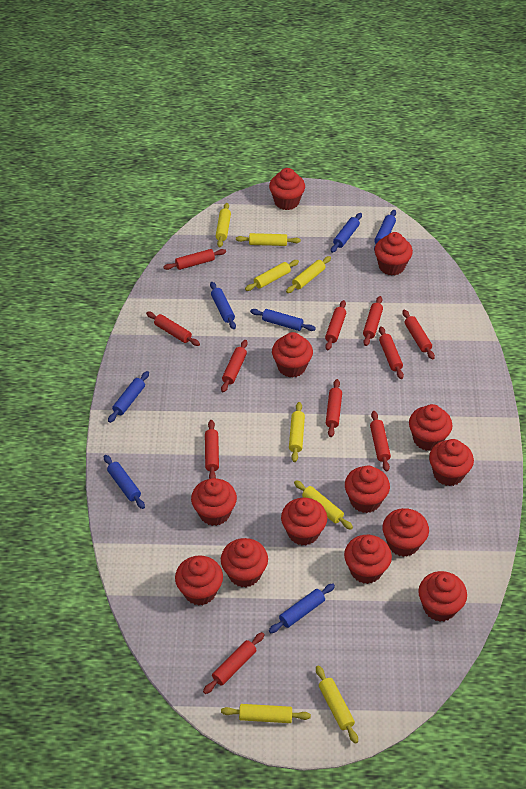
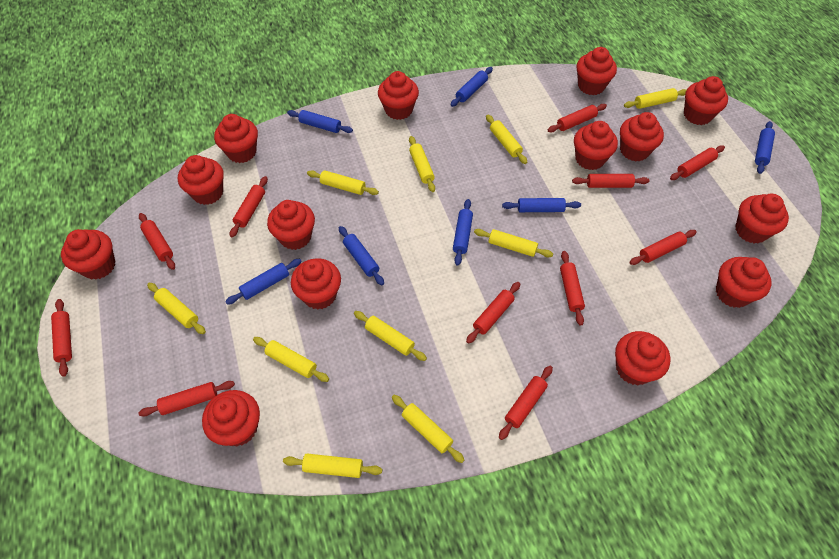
red cupcake: [175,555,223,606] [191,478,237,526] [221,538,268,587] [269,168,305,210] [272,332,313,378] [281,498,327,545] [344,535,392,584] [345,466,390,513] [374,232,413,276] [382,508,429,557] [409,404,452,451] [418,571,467,622] [429,439,474,486] = 13 -> [61,229,116,280] [178,155,224,205] [202,390,260,446] [214,114,258,163] [267,200,315,250] [291,258,341,310] [378,71,419,120] [574,121,618,170] [576,47,617,95] [615,331,670,385] [620,112,664,162] [684,76,728,125] [716,257,772,308] [735,193,789,244] = 14
yellow rolling pin: [216,203,231,247] [221,704,311,723] [236,233,301,246] [245,260,299,291] [286,256,331,293] [289,402,305,462] [294,480,353,530] [316,665,358,744] = 8 -> [147,283,206,334] [253,337,329,382] [283,454,382,478] [307,170,379,195] [354,311,427,361] [392,395,464,463] [409,136,435,192] [474,229,553,257] [486,115,527,164] [624,88,686,109] = 10

